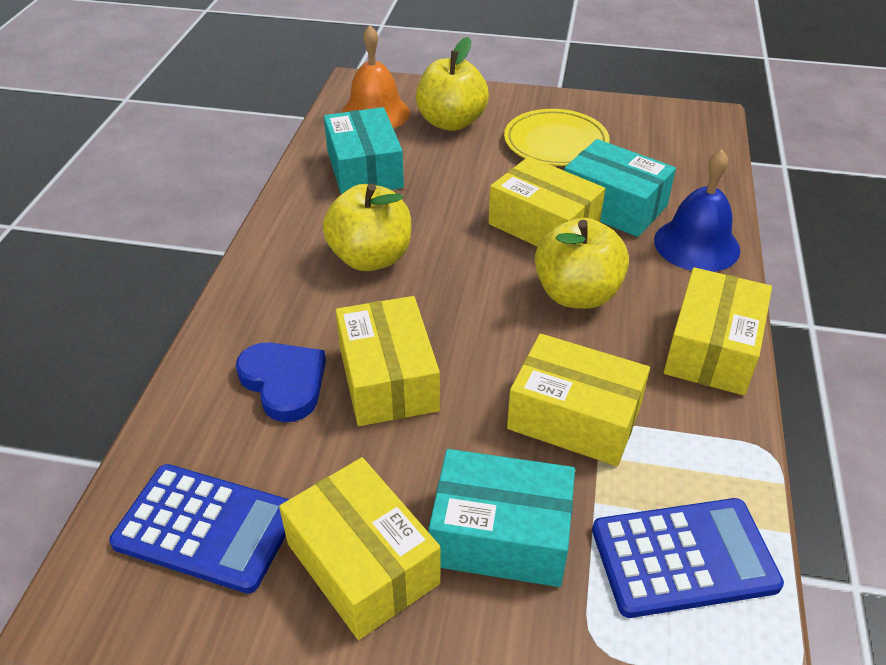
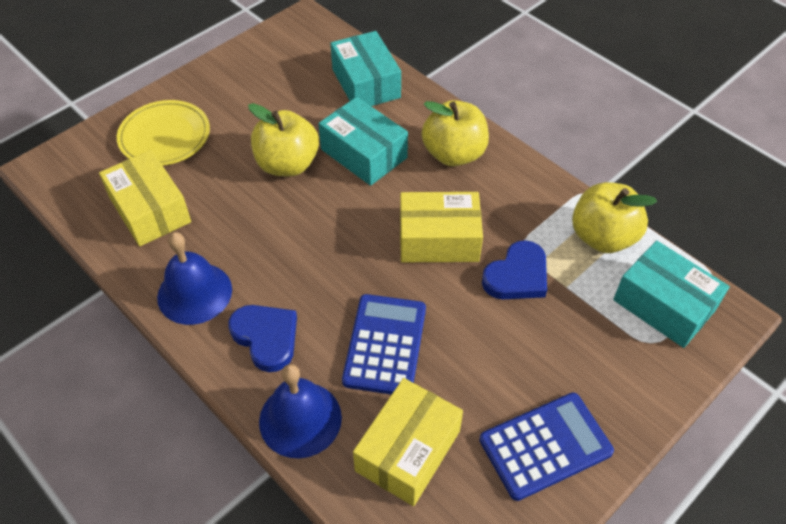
blue bell: [654,149,740,272] = 1 -> [157,232,232,325] [259,364,342,458] = 2
blue heart: [236,342,326,422] = 1 -> [228,305,297,372] [482,240,547,299] = 2
orange bell: [341,25,410,129] = 1 -> none = 0
yellow box: [279,457,441,640] [335,296,440,426] [489,156,605,246] [507,333,650,466] [664,267,772,395] = 5 -> [99,150,191,246] [353,378,463,506] [400,192,483,262] = 3

